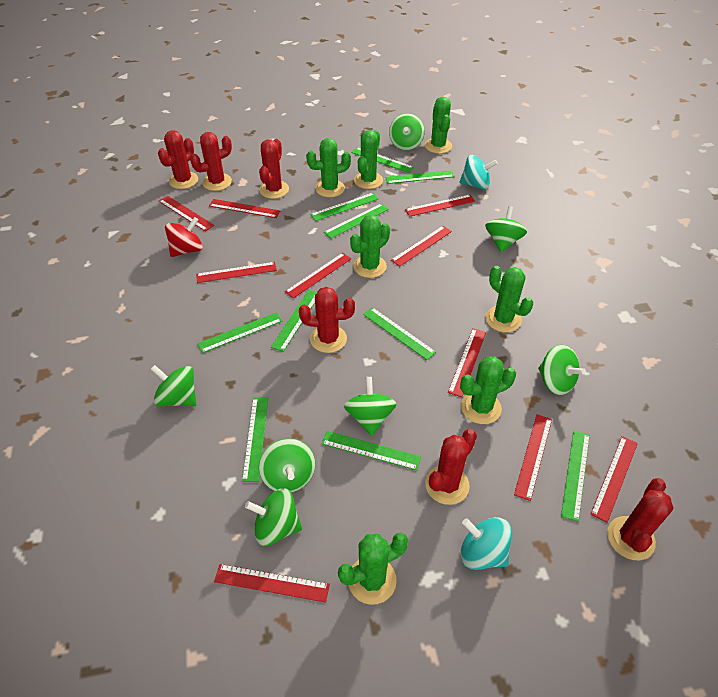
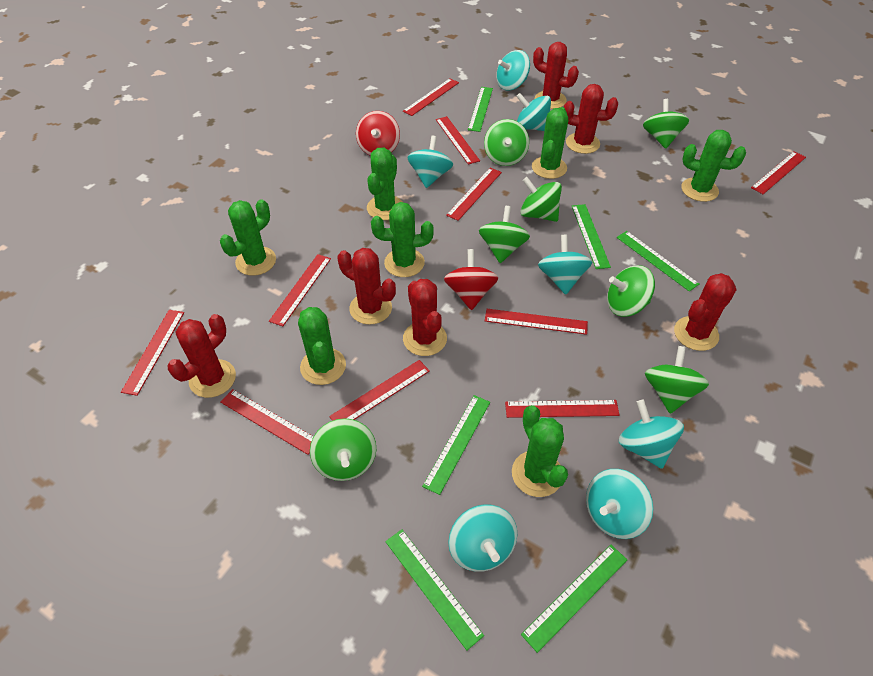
green ruler: [197,312,282,353] [242,397,268,482] [271,290,317,352] [310,193,379,221] [322,431,421,470] [324,203,389,238] [351,147,414,173] [363,307,436,360] [385,170,454,184] [561,431,590,522] = 10 -> [385,529,484,650] [422,395,490,495] [468,87,493,132] [521,545,627,653] [572,204,611,269] [617,231,699,292] = 6
red spinning top: [165,217,203,257] = 1 -> [356,111,400,156] [444,249,498,310] = 2
turquoise spinning top: [459,155,498,190] [460,517,512,570] = 2 -> [407,136,453,188] [448,504,517,572] [496,50,530,91] [516,93,551,131] [538,235,592,295] [586,469,653,539] [619,400,684,469] = 7

